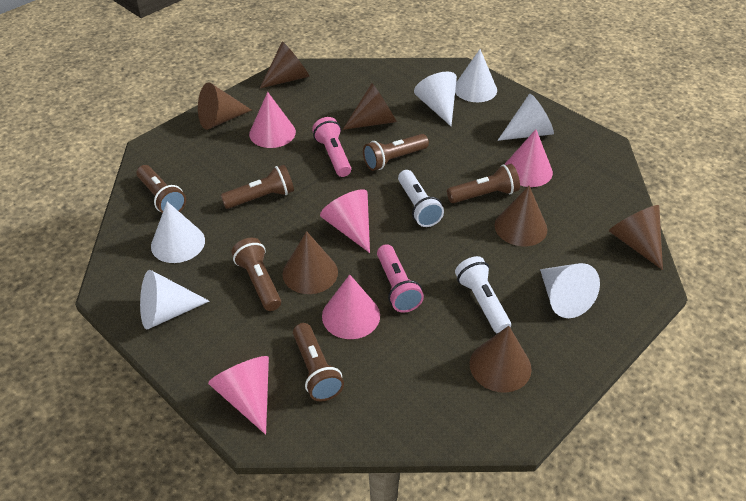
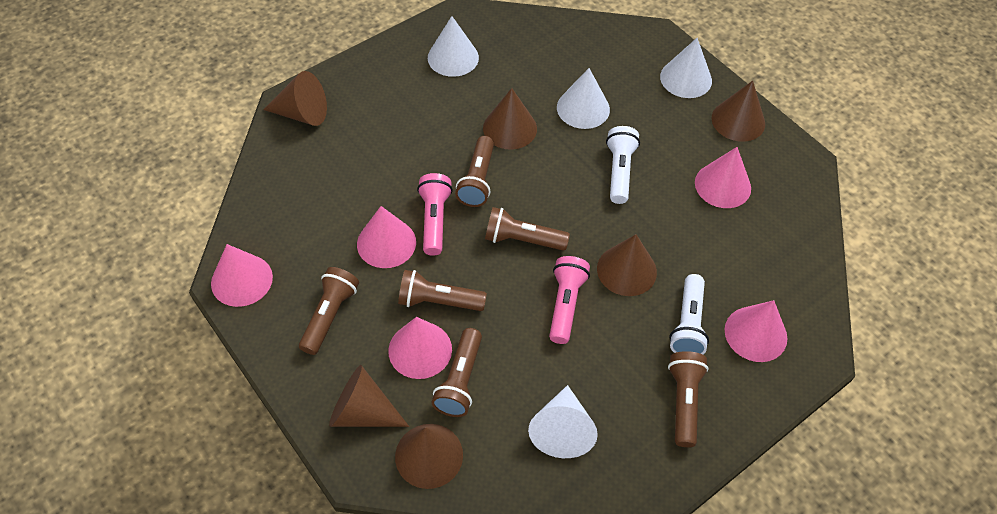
brown cone: [198,82,252,130] [260,42,310,88] [282,231,338,294] [343,83,397,130] [470,326,532,393] [494,186,547,246] [609,205,663,270] = 7 -> [263,71,327,126] [329,365,409,427] [395,424,463,489] [483,88,537,150] [597,234,657,296] [711,81,765,142] = 6
white cone: [140,270,210,329] [151,202,205,263] [414,72,457,126] [455,49,497,102] [497,94,554,141] [540,263,600,318] = 6 -> [428,16,479,77] [528,385,598,458] [557,68,610,129] [660,38,712,98] = 4

